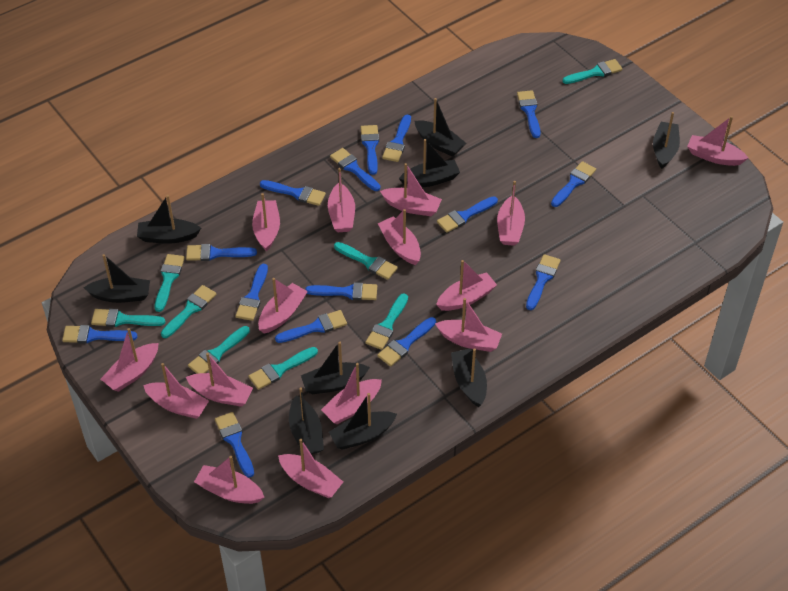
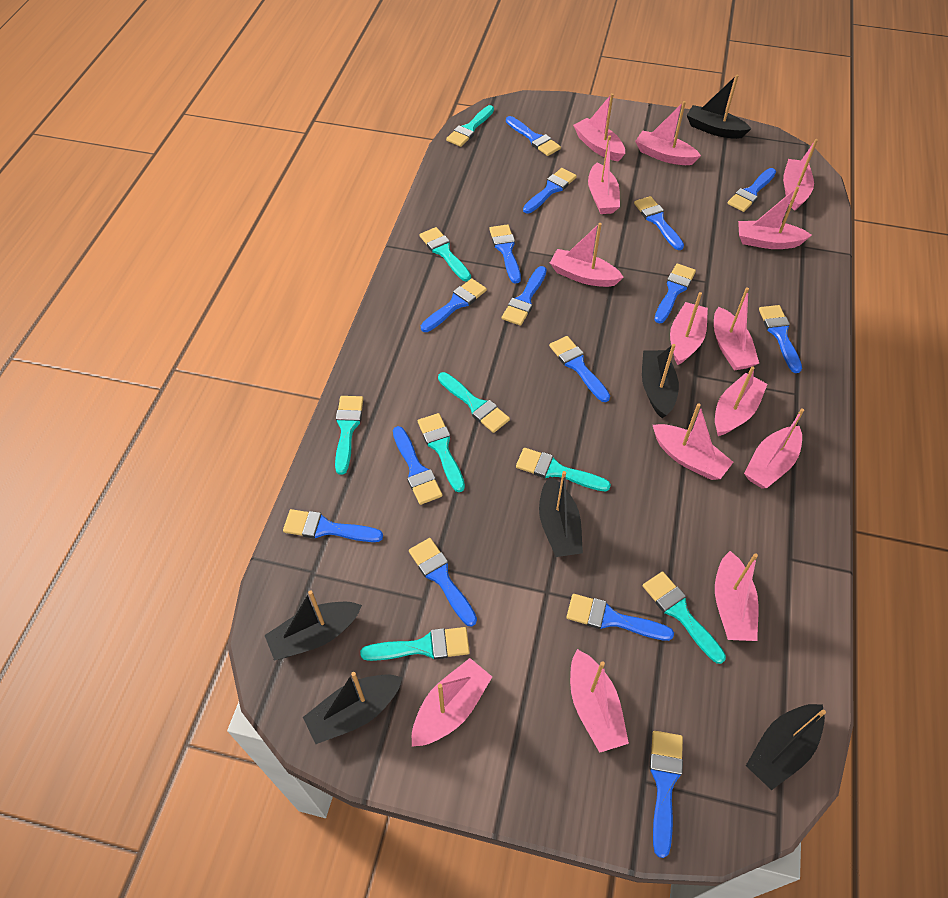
black boat: [84,254,150,303] [137,195,201,244] [289,387,324,454] [301,342,370,394] [329,393,397,450] [399,139,460,187] [414,98,466,157] [451,348,487,407] [653,112,680,169] = 9 -> [265,590,362,661] [303,672,403,744] [539,471,583,557] [642,344,679,418] [687,75,751,139] [746,704,826,790] = 6
pink boat: [101,328,158,392] [143,363,209,419] [186,353,253,407] [194,456,264,504] [252,193,280,251] [258,278,308,334] [278,439,343,498] [321,363,382,424] [328,168,355,232] [378,209,421,265] [380,163,442,216] [435,298,502,352] [436,260,497,311] [497,181,525,246] [687,116,748,166] = 15 -> [412,658,492,747] [550,223,624,287] [570,649,629,753] [573,93,625,162] [588,135,620,214] [635,101,701,165] [653,403,733,480] [670,292,708,365] [714,287,759,371] [715,366,768,436] [715,551,759,641] [738,187,812,249] [744,408,804,489] [783,139,818,211] = 14

